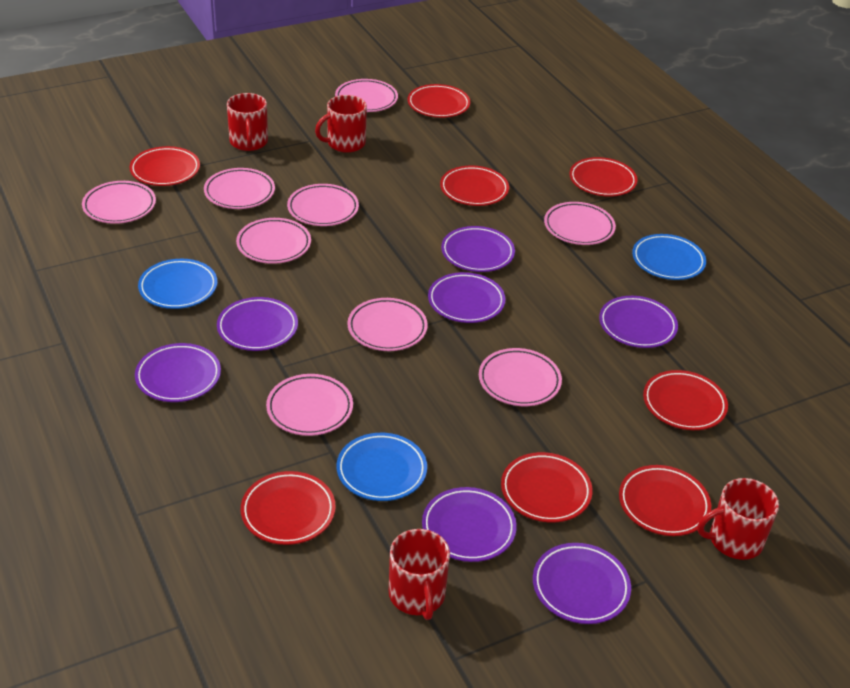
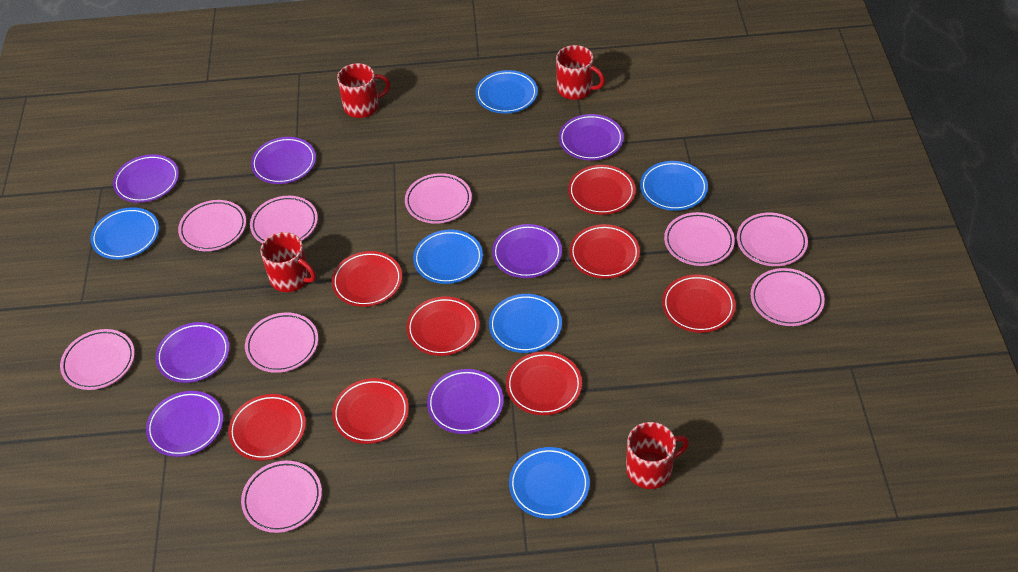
blue plate: [138,259,217,309] [337,433,427,501] [632,234,706,280] = 3 -> [90,207,159,259] [413,230,483,284] [475,70,538,114] [489,294,562,353] [509,447,590,519] [640,161,708,211] = 6

